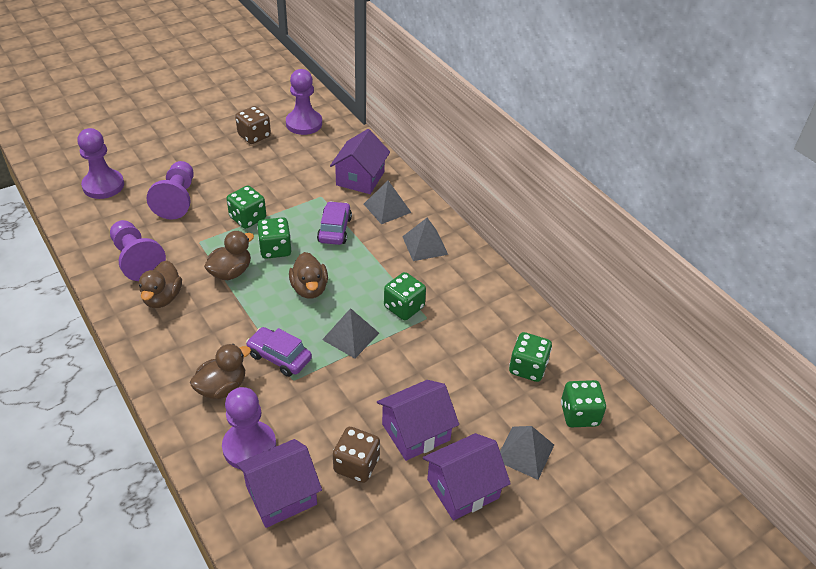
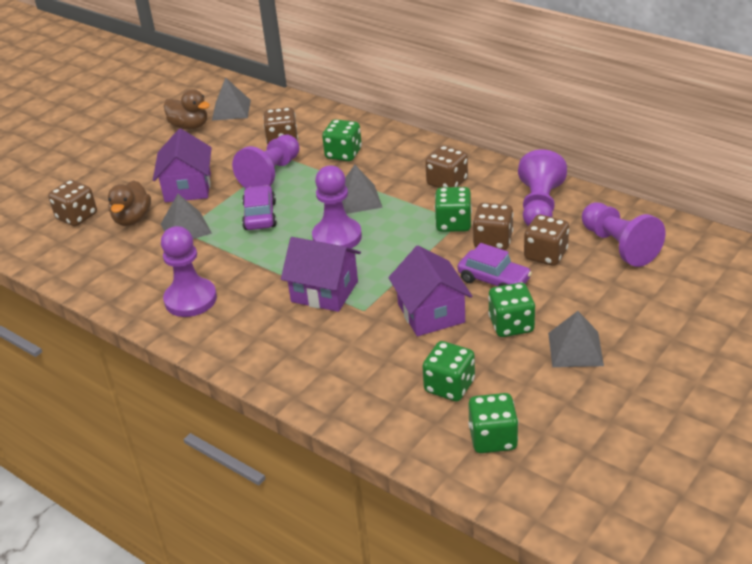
brown dice: [235,106,271,144] [333,427,380,483] = 2 -> [48,180,97,226] [263,107,298,145] [425,145,468,188] [473,203,513,250] [524,215,569,266] = 5
brown duck: [139,260,182,308] [190,344,251,399] [204,231,254,280] [289,252,328,299] = 4 -> [108,180,151,226] [164,89,210,130] = 2
purple house: [236,439,322,528] [330,129,390,194] [377,380,459,461] [423,433,511,521] = 4 -> [153,129,212,202] [281,237,361,312] [388,245,472,336] = 3

